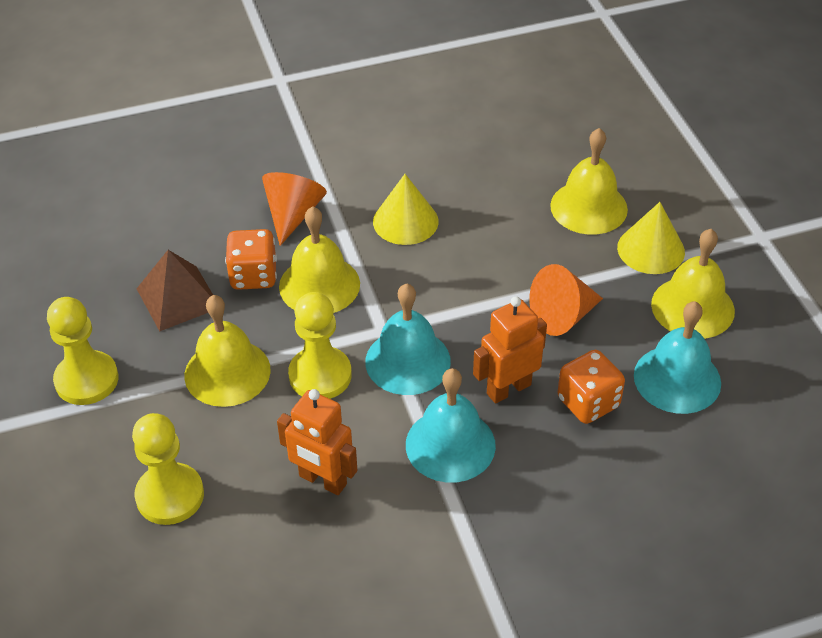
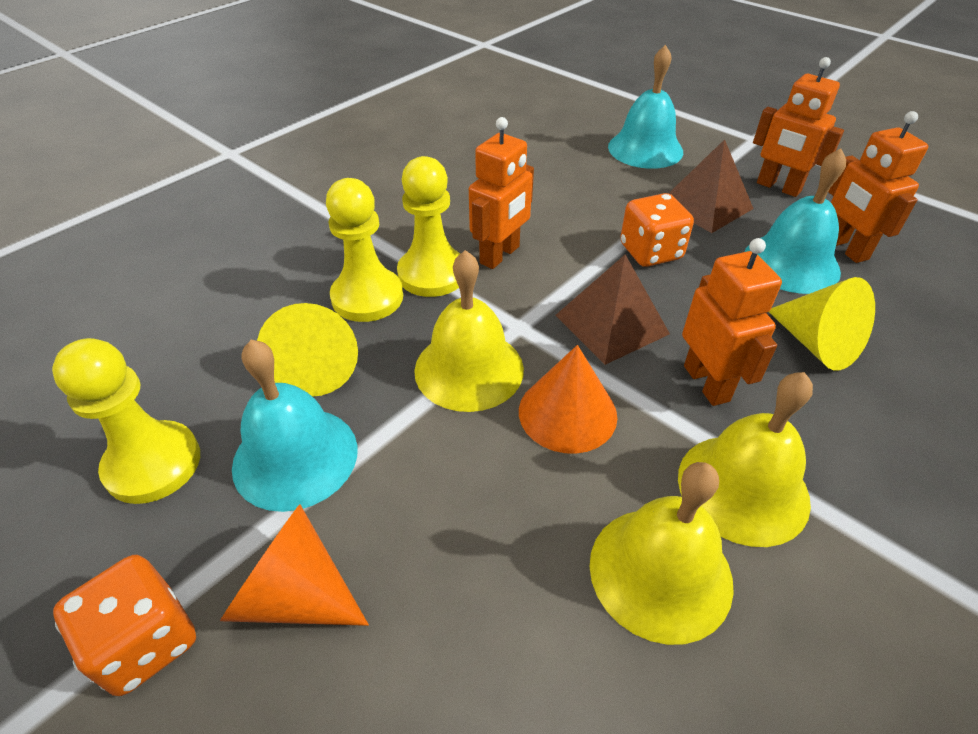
brown pyramid: [137,250,213,331] = 1 -> [556,254,670,365] [669,139,754,233] = 2
orange robot: [277,389,357,495] [473,296,547,404] = 2 -> [469,117,534,269] [682,238,782,406] [753,57,844,197] [828,111,928,263] = 4
yellow bell: [184,295,271,407] [279,206,360,313] [550,128,628,235] [651,229,735,339] = 4 -> [414,250,524,412] [589,462,734,645] [678,372,813,547] = 3

